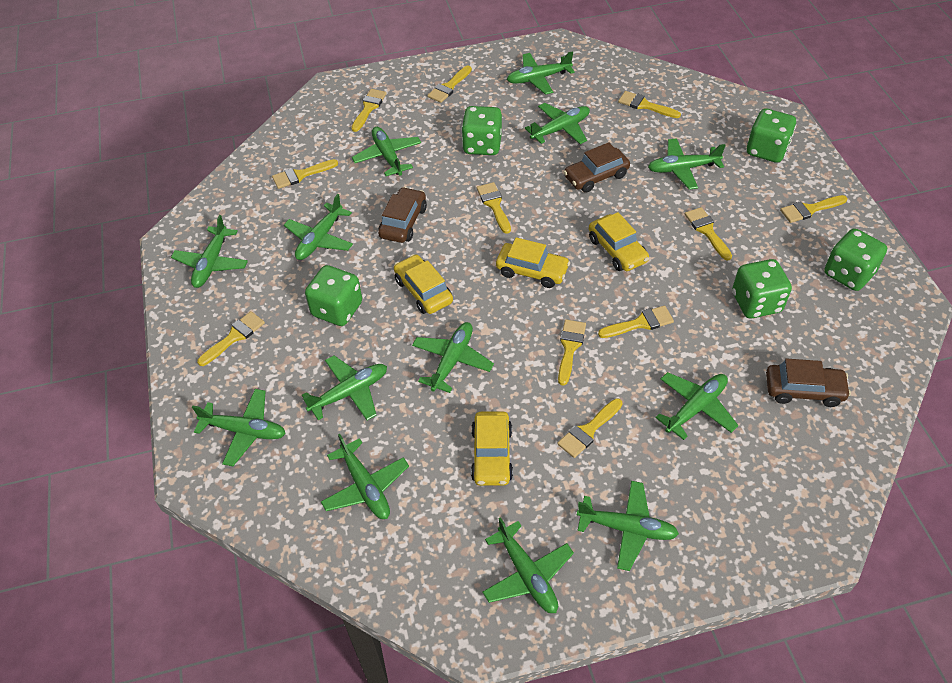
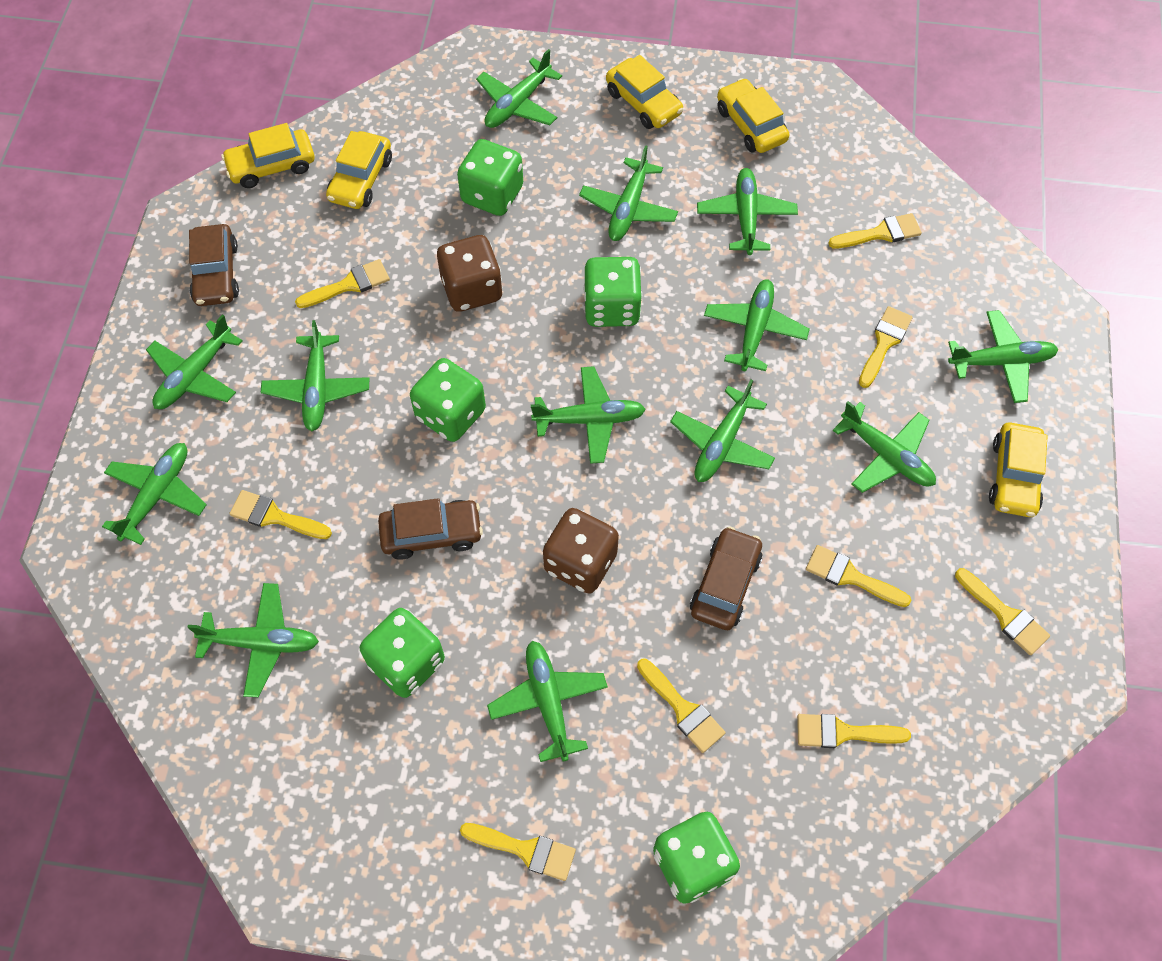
brown dice: none = 0 -> [437,235,503,312] [543,508,619,594] = 2
yellow brush: [197,311,265,366] [272,159,338,189] [351,89,387,132] [427,66,472,103] [477,182,511,234] [557,398,623,458] [558,319,586,386] [598,306,674,338] [618,91,681,118] [685,207,732,261] [780,195,847,223] = 11 -> [229,490,332,539] [295,259,390,308] [460,823,576,881] [637,659,725,753] [797,714,911,748] [806,545,911,607] [828,213,922,248] [859,306,912,388] [955,568,1050,655] = 9
yellow car: [394,254,453,314] [471,411,513,486] [496,237,570,288] [589,212,649,271] = 4 -> [221,123,315,188] [326,131,392,209] [606,55,684,129] [717,78,789,153] [989,422,1048,517] = 5

